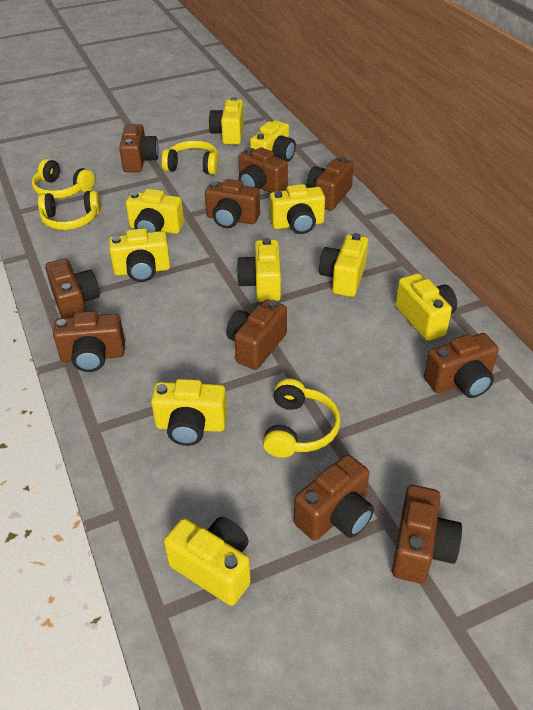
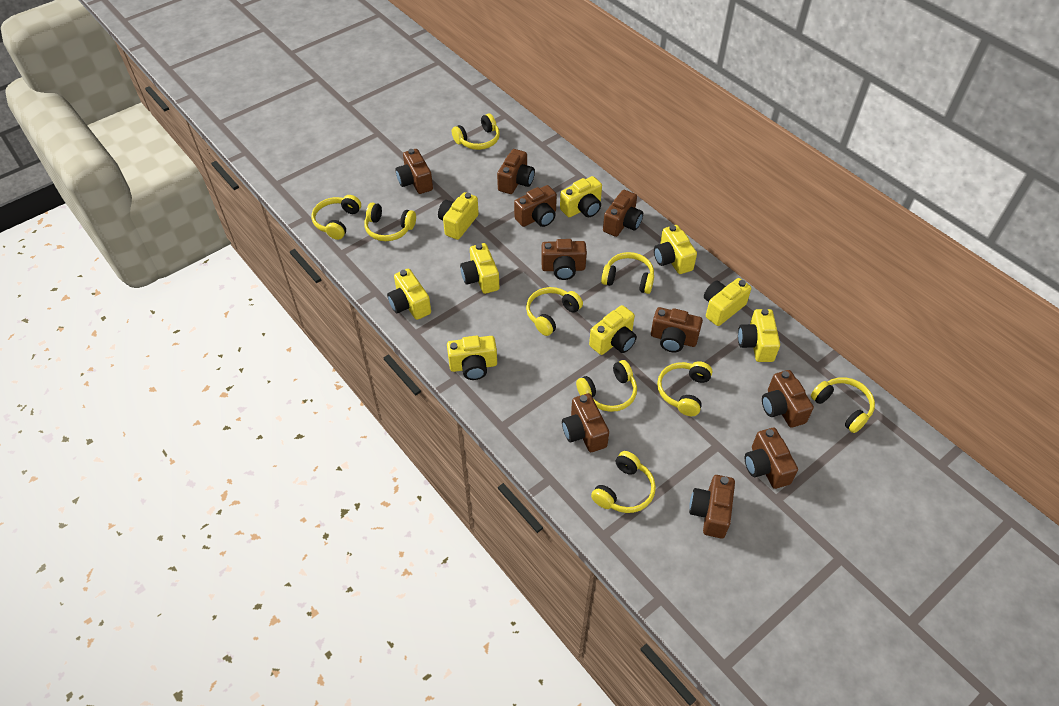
yellow camera: [109,228,170,282] [126,189,184,234] [151,379,227,446] [164,517,251,606] [209,97,244,145] [237,238,281,302] [250,120,296,162] [270,184,325,234] [319,233,368,297] [395,273,457,341] = 10 -> [387,269,431,320] [438,192,479,240] [447,335,497,380] [460,243,499,294] [560,176,602,217] [589,305,637,355] [654,225,697,274] [704,278,751,326] [738,309,780,362] = 9
yellow headphones: [32,159,95,199] [38,190,101,230] [161,140,218,175] [263,379,340,458] = 4 -> [311,195,361,240] [364,202,416,241] [452,114,500,150] [526,287,583,336] [576,360,637,412] [591,451,656,513] [601,252,654,294] [657,361,712,416] [811,377,875,433] = 9

